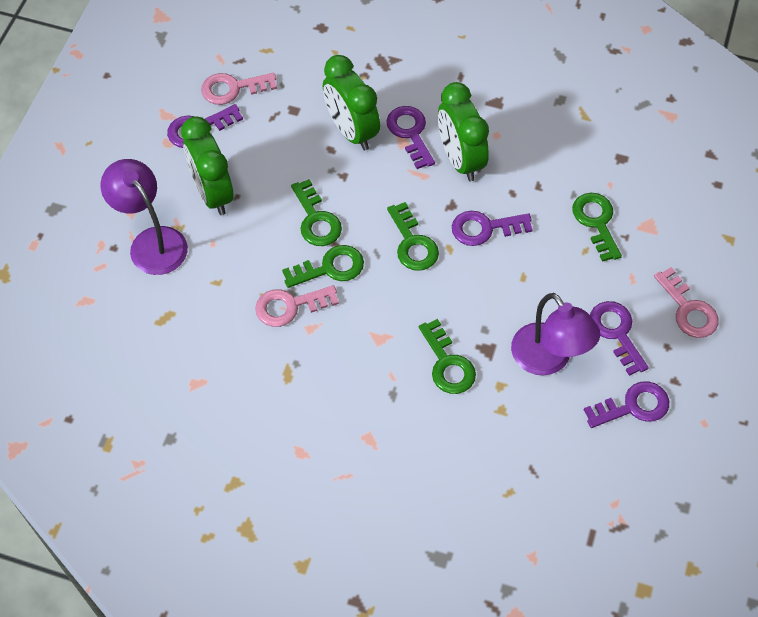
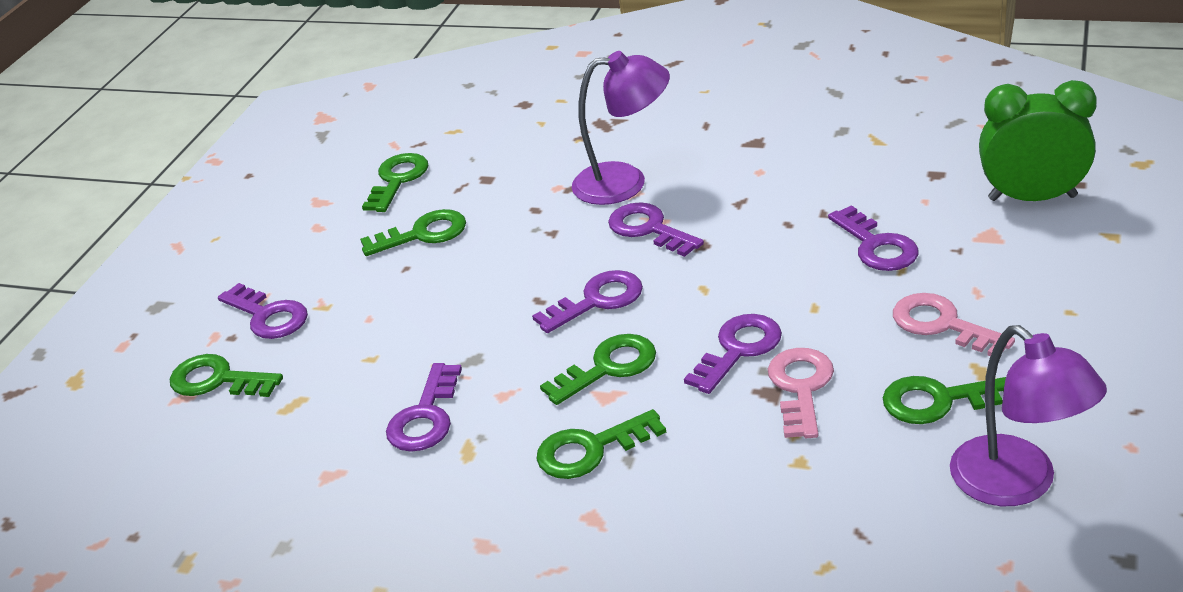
green clock: [181,116,233,215] [323,55,380,151] [438,82,489,181] = 3 -> [979,80,1097,201] = 1
green key: [282,245,364,288] [291,179,342,246] [387,202,439,271] [419,319,476,394] [572,193,622,262] = 5 -> [170,354,283,397] [360,209,466,256] [362,153,428,212] [536,409,666,479] [540,334,656,405] [883,376,1006,424] = 6
pink key: [201,73,277,105] [255,285,339,327] [654,267,719,338] = 3 -> [768,348,834,438] [893,293,1015,356] = 2
purple key: [167,104,243,148] [386,106,435,169] [452,211,533,246] [584,381,669,428] [590,301,649,376] = 5 -> [218,283,308,339] [386,363,462,452] [532,270,643,333] [608,202,704,257] [684,314,782,394] [828,205,919,271] = 6

